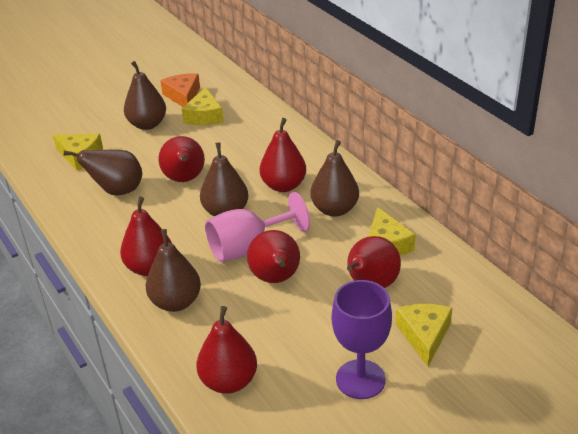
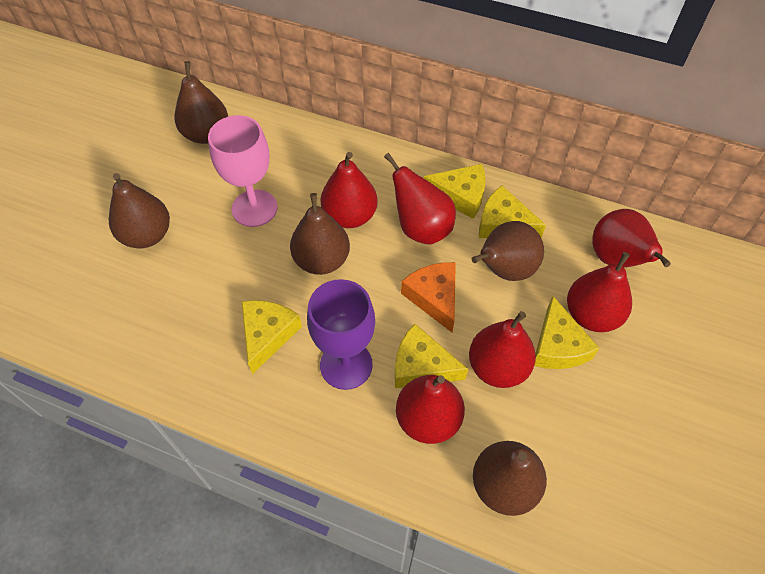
yellow cheese: [53,134,103,171] [182,87,224,125] [368,207,416,256] [396,304,452,366] = 4 -> [242,300,302,374] [395,324,468,388] [424,164,486,219] [479,186,546,238] [534,296,599,369] = 5

